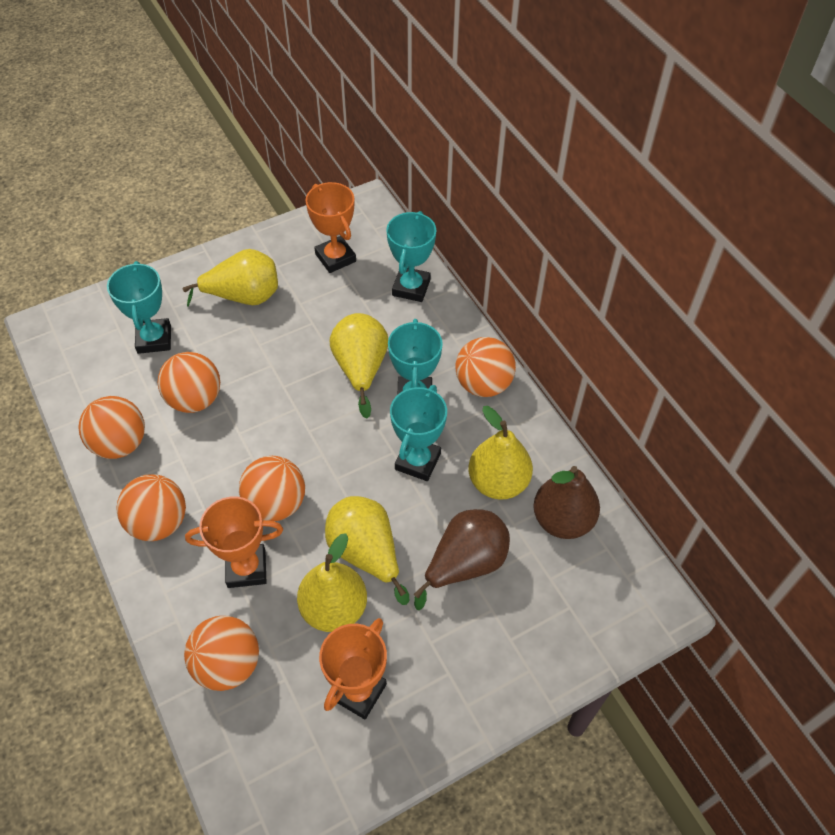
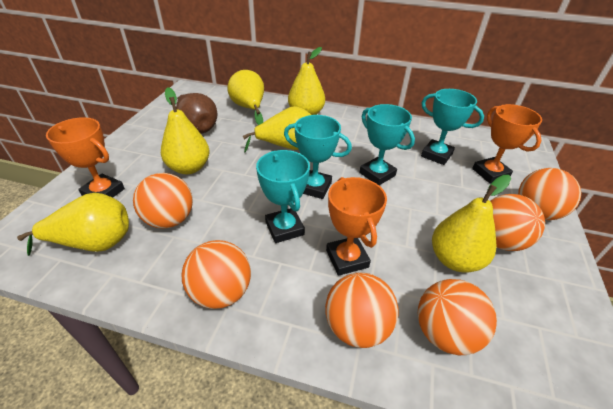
brown pear: [414,509,510,610] [533,466,600,539] = 2 -> [176,93,217,134] = 1
yellow pear: [183,249,278,307] [297,533,367,632] [325,496,409,605] [330,313,388,418] [468,406,533,500] = 5 -> [17,193,129,256] [161,87,210,174] [227,70,264,125] [243,106,311,153] [288,47,325,115] [432,175,511,272] = 6

